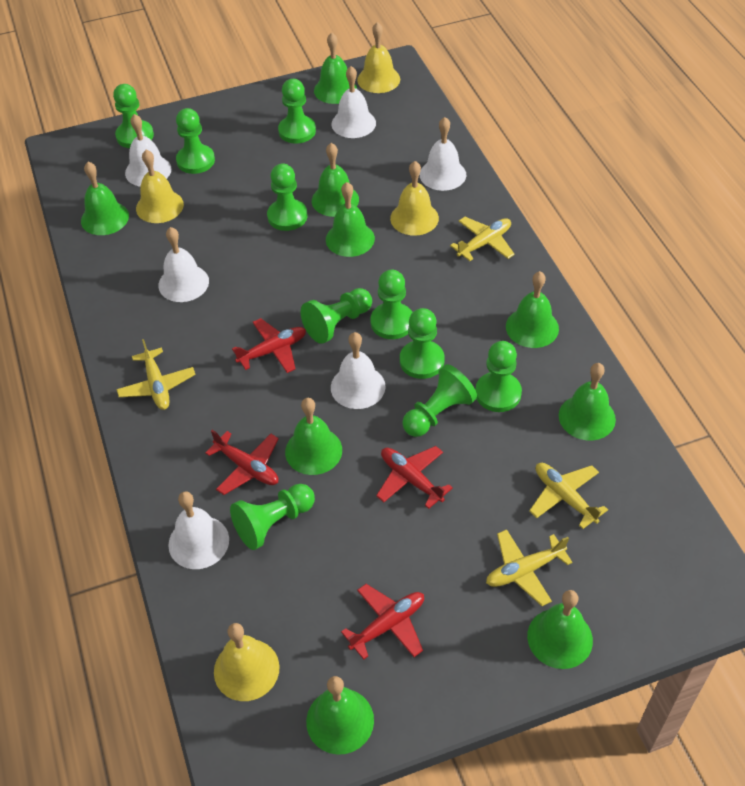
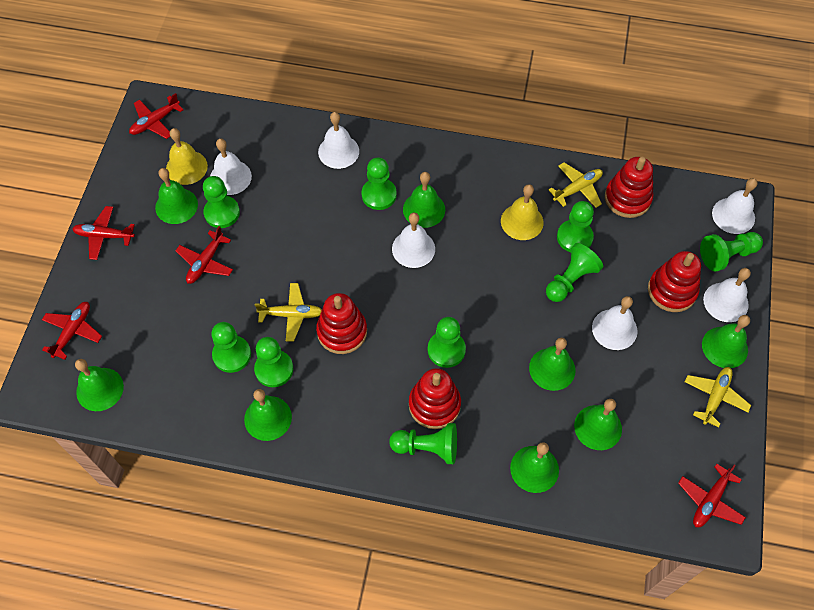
green bell: [81,162,129,235] [285,398,342,475] [306,676,374,755] [312,143,359,217] [314,33,357,104] [326,182,375,257] [506,271,559,348] [527,590,593,669] [559,363,616,441] = 9 -> [75,359,124,411] [155,168,198,224] [244,389,292,441] [403,172,445,228] [510,442,559,493] [529,338,576,391] [574,399,622,450] [702,315,750,368] = 8
green pawn: [113,84,154,148] [176,108,215,174] [230,484,315,550] [267,164,307,231] [278,79,316,144] [301,288,372,344] [370,270,413,339] [400,308,445,379] [402,364,477,437] [475,341,522,412] = 10 -> [203,176,240,228] [211,322,251,373] [254,337,293,387] [362,158,397,210] [389,423,457,464] [428,317,466,368] [546,243,603,302] [557,201,594,252] [700,232,763,272] = 9
red plane: [205,430,279,495] [232,318,306,373] [341,584,424,660] [376,446,453,509] = 4 -> [42,302,102,360] [72,206,135,260] [129,93,183,139] [175,226,233,284] [678,464,746,527] = 5
red stacking toy: none = 0 -> [316,293,367,354] [409,368,461,429] [605,157,653,218] [648,251,701,312] = 4
yellow bell: [136,150,184,223] [214,623,280,701] [357,22,400,93] [390,161,439,236] = 4 -> [166,128,208,185] [501,184,544,240] = 2
yellow plane: [116,339,196,410] [450,217,514,261] [486,529,573,606] [529,463,608,529] = 4 -> [255,283,322,341] [548,162,603,208] [685,367,751,428] = 3

